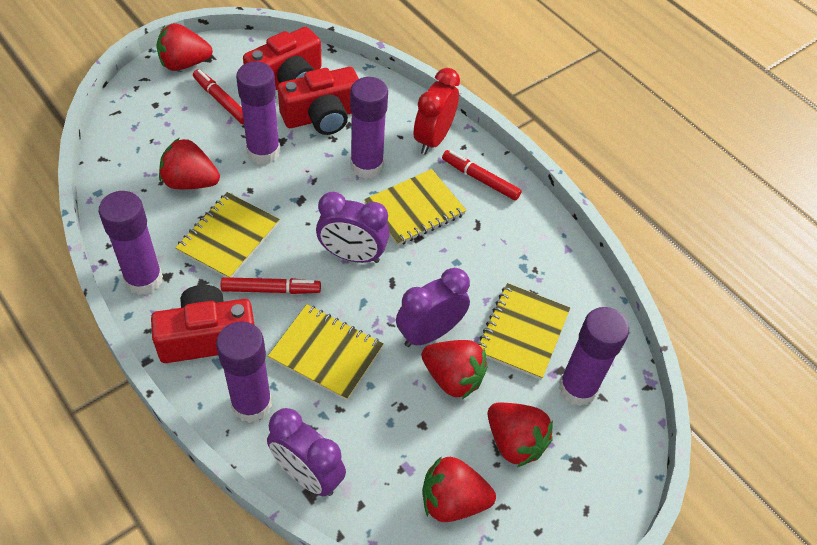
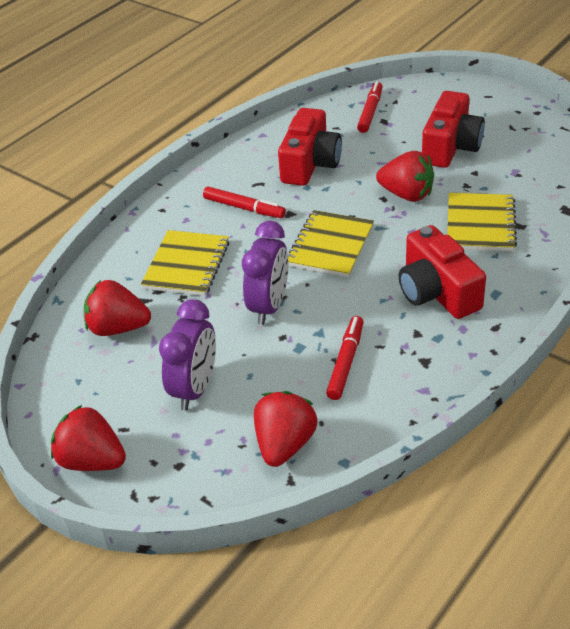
purple clock: [267,408,346,496] [316,192,390,263] [396,268,470,347] = 3 -> [159,299,216,411] [242,221,288,325] = 2
purple glue stick: [99,191,163,295] [216,321,272,423] [236,61,280,165] [350,77,388,179] [559,307,629,406] = 5 -> none = 0
red clock: [414,68,460,154] = 1 -> none = 0
red strawberry: [157,23,213,71] [159,138,220,189] [421,340,488,399] [422,456,496,522] [488,403,553,467] = 5 -> [51,405,126,471] [84,280,151,336] [254,391,317,467] [376,151,434,202] = 4
yellow notebook: [175,192,280,278] [268,304,384,401] [364,169,466,246] [477,283,570,380] = 4 -> [141,230,229,296] [288,210,374,278] [447,193,517,251] = 3

